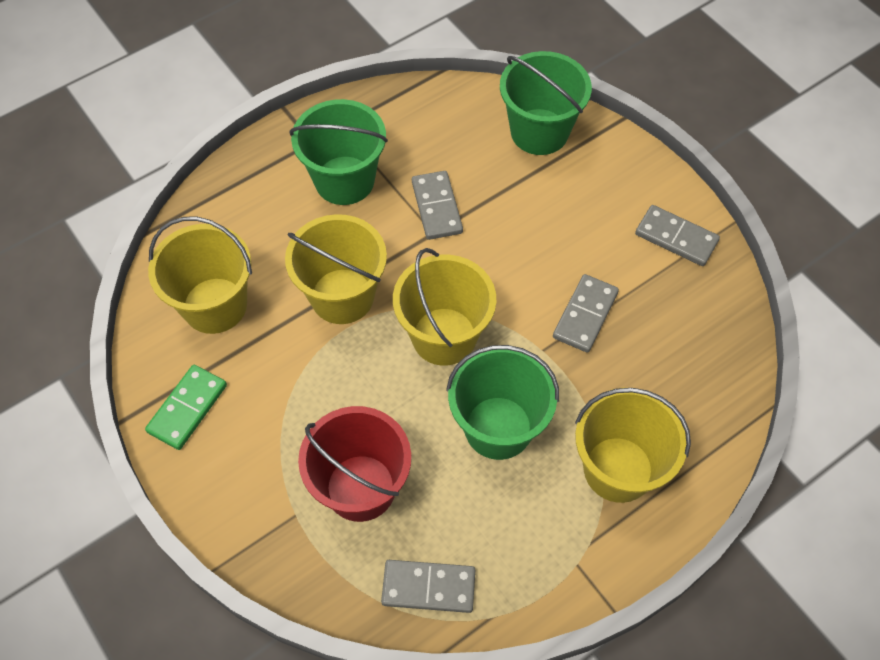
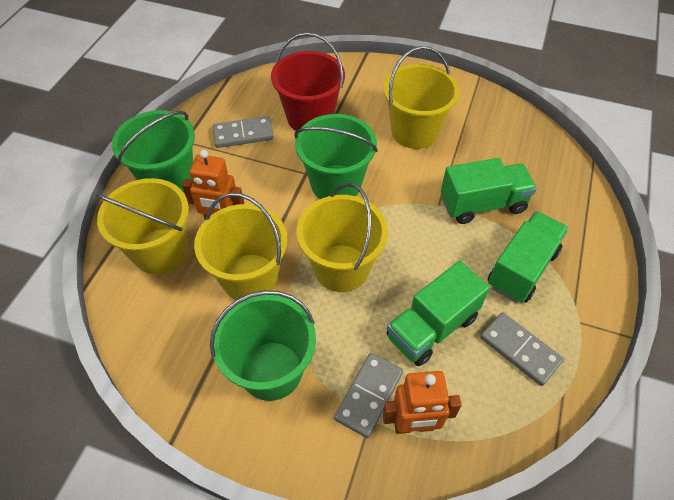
green domino: [145,365,227,450] = 1 -> none = 0
green truck: none = 0 -> [386,261,490,366] [441,158,537,224] [488,211,569,303] = 3
grey domino: [381,560,475,613] [412,171,463,240] [553,274,619,353] [635,205,720,266] = 4 -> [213,116,274,148] [334,353,403,438] [480,312,564,386] = 3
orange robot: none = 0 -> [182,150,244,219] [383,371,462,434] = 2

